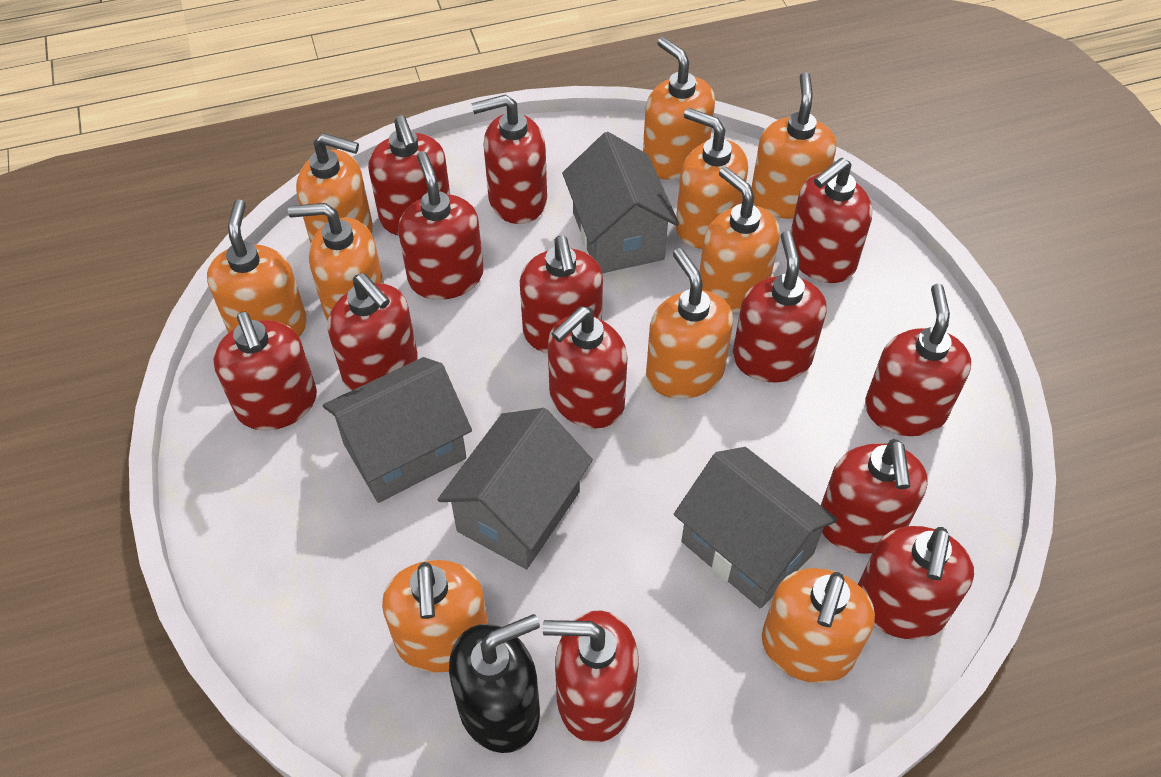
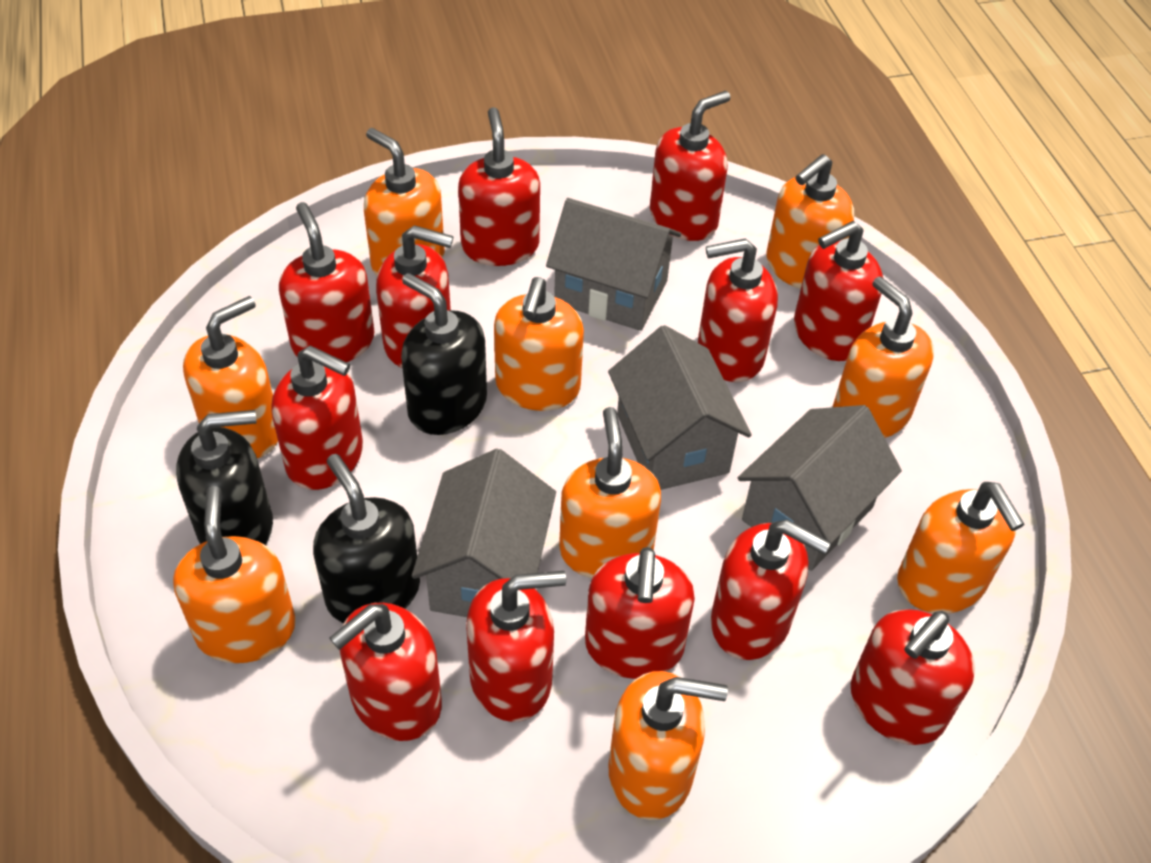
black soap dispenser: [449,614,540,753] = 1 -> [176,410,273,545] [313,454,420,623] [401,273,487,435] = 3
orange soap dispenser: [207,199,307,337] [288,203,384,321] [296,133,373,243] [382,560,488,672] [643,37,715,180] [646,248,733,399] [676,108,748,249] [700,167,780,313] [751,72,836,219] [762,568,875,683] = 10 -> [173,486,296,663] [183,296,278,458] [364,128,445,275] [494,277,584,411] [559,407,661,578] [609,671,728,820] [766,154,854,289] [833,276,934,438] [897,482,1024,613] = 9
red soap dispenser: [213,312,317,430] [328,273,417,391] [368,116,450,236] [398,151,484,300] [471,94,547,224] [520,236,603,353] [543,611,639,743] [548,306,628,428] [733,231,827,382] [791,158,873,283] [821,439,928,554] [858,526,974,639] [865,284,971,436] = 13 -> [271,346,363,490] [279,202,374,362] [330,602,442,741] [376,225,453,368] [458,107,540,266] [466,571,566,722] [585,547,695,679] [650,91,731,241] [698,238,778,382] [711,519,831,660] [794,221,883,361] [851,609,975,745] = 12

